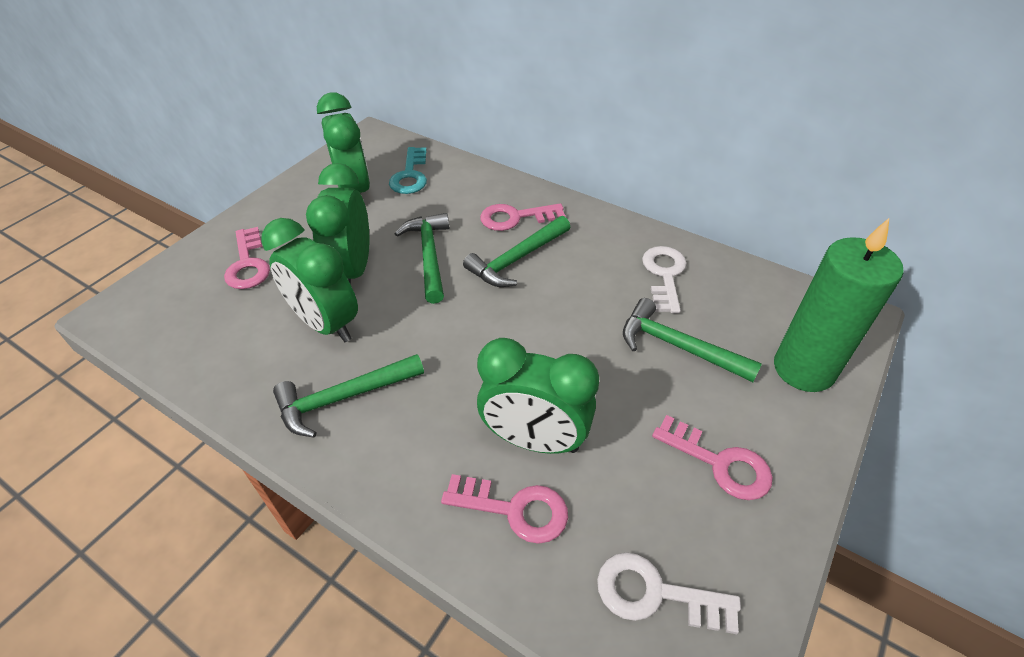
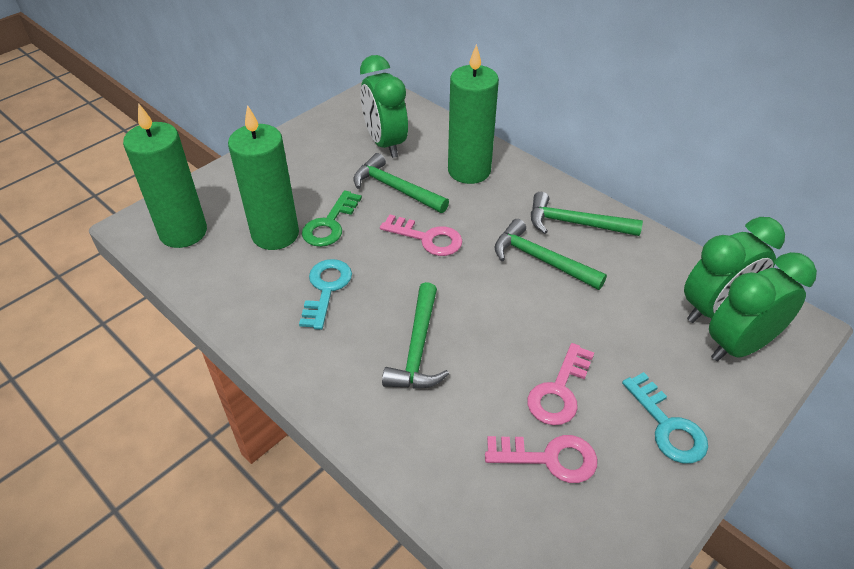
green candle: [774,218,903,392] = 1 -> [123,103,207,248] [228,105,299,250] [448,44,499,184] = 3
green clock: [261,218,358,342] [306,163,369,284] [317,93,370,194] [477,338,599,454] = 4 -> [360,55,408,158] [684,217,785,323] [709,252,817,361] = 3
green key: none = 0 -> [302,190,362,247] = 1
pink key: [224,227,270,289] [441,474,568,544] [480,203,565,231] [652,415,773,500] = 4 -> [380,214,462,256] [485,435,598,483] [527,343,594,425] = 3
turquoise key: [389,147,427,194] = 1 -> [299,259,352,330] [622,372,708,463] = 2
white key: [597,553,741,634] [642,246,687,313] = 2 -> none = 0

